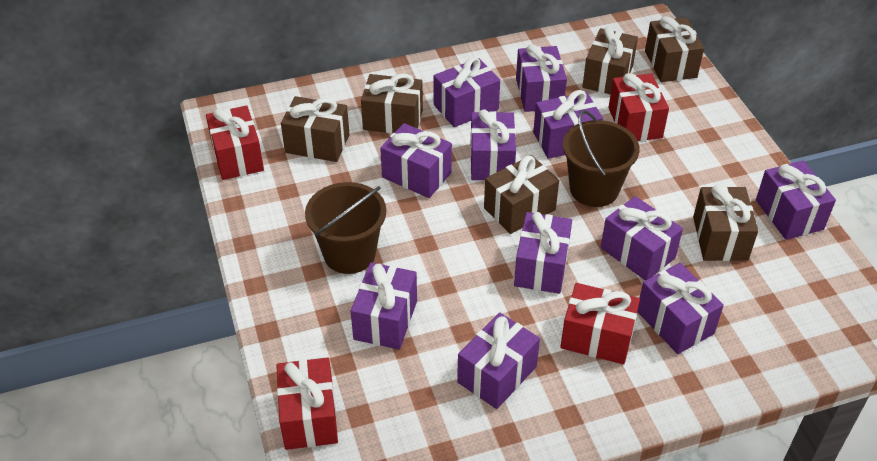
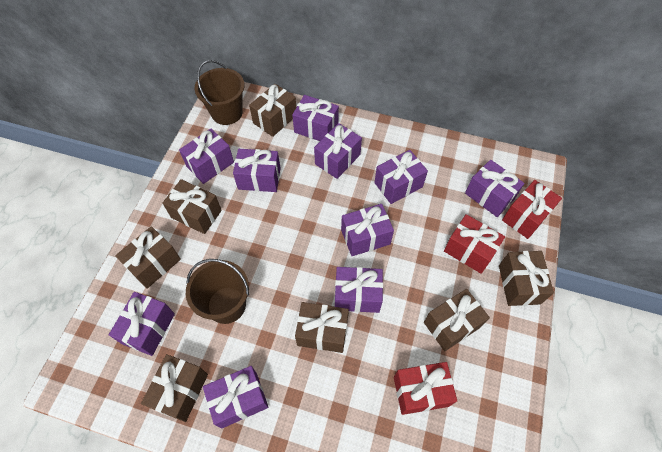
brown gift: [281,96,350,162] [361,73,423,134] [484,155,559,234] [582,26,638,94] [645,16,704,82] [693,185,758,261] = 6 -> [115,226,181,289] [141,354,208,422] [162,179,222,234] [249,84,296,137] [295,302,349,353] [424,289,490,351] [499,251,554,306] = 7
purple gift: [351,262,417,350] [380,123,452,198] [434,57,500,127] [457,313,540,409] [470,109,516,180] [514,212,572,294] [516,44,567,112] [533,90,603,159] [601,196,683,281] [637,263,724,354] [756,161,836,240] = 11 -> [109,292,175,356] [179,129,234,184] [203,366,268,428] [233,149,281,192] [292,95,339,141] [314,123,362,179] [335,267,383,313] [341,204,394,256] [374,150,428,204] [465,160,525,217] = 10
red gift: [206,105,264,180] [276,358,338,450] [560,283,640,364] [608,73,669,141] = 4 -> [394,362,457,415] [444,214,505,274] [502,180,562,239] = 3

